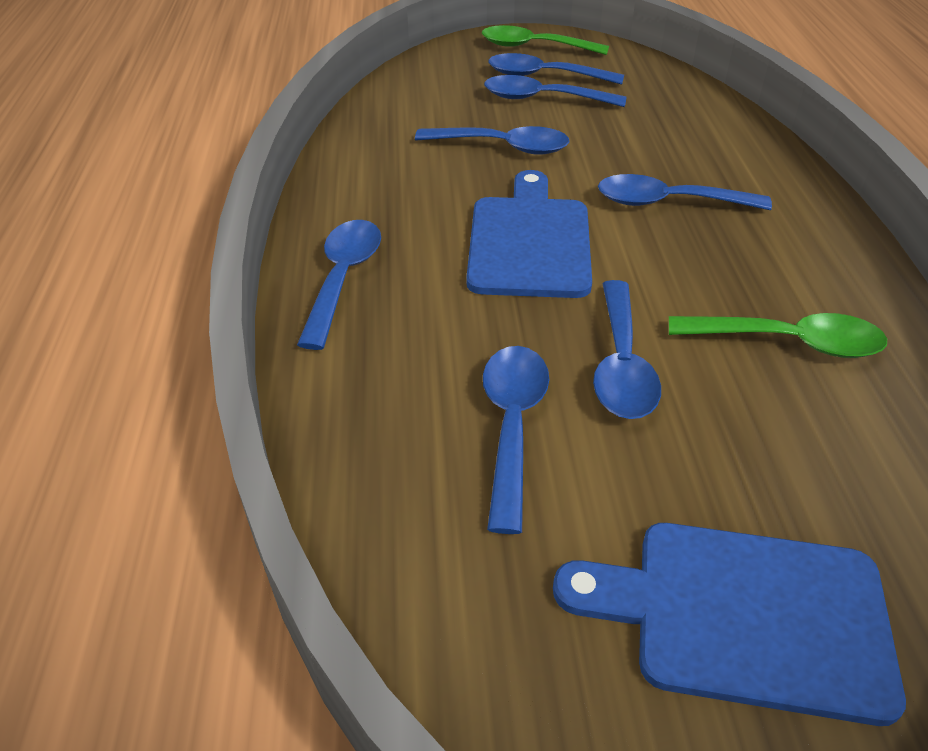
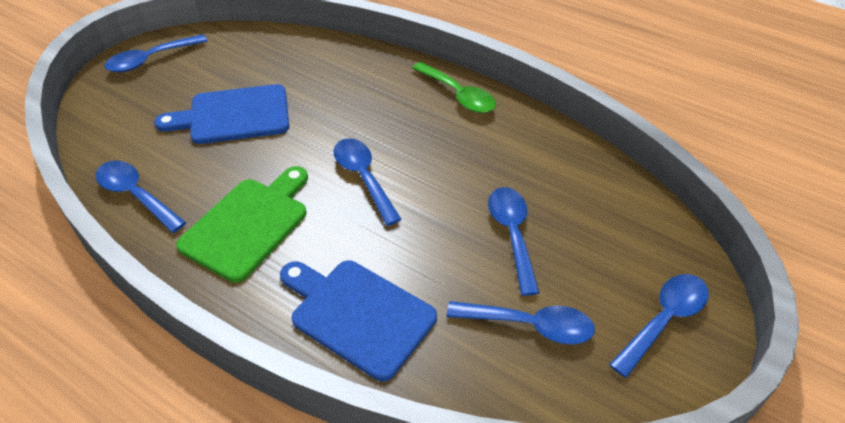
blue spoon: [297,220,381,350] [415,126,570,155] [483,346,549,534] [484,75,627,107] [488,53,624,85] [593,280,661,419] [598,174,772,210] = 7 -> [95,161,186,233] [105,34,207,72] [334,138,402,226] [446,301,595,345] [488,187,540,296] [609,274,709,378] = 6
green cutting board: none = 0 -> [176,166,308,283] = 1
green spoon: [482,25,609,55] [669,313,887,358] = 2 -> [412,62,496,113] = 1

